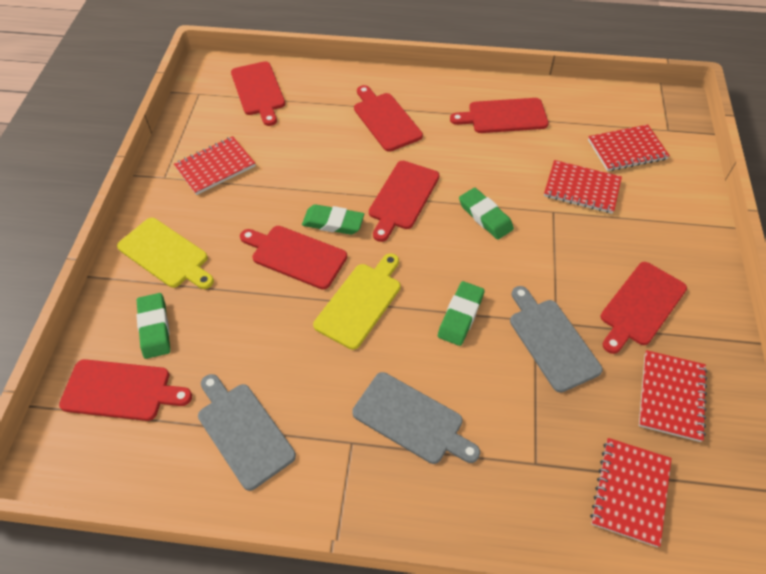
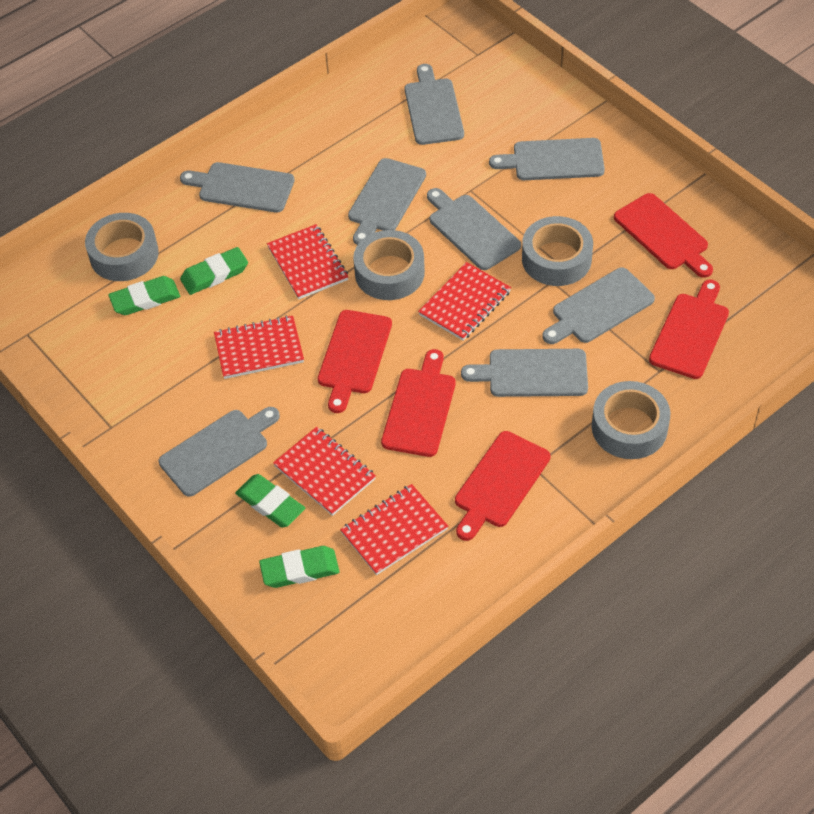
grey cutting board: [198,374,296,491] [352,372,480,464] [510,286,603,393] = 3 -> [159,407,280,497] [180,162,295,213] [348,158,426,245] [405,64,464,145] [427,188,521,270] [461,349,588,397] [489,138,605,180] [542,267,655,344] = 8
grey tape: none = 0 -> [85,213,159,281] [353,230,425,300] [522,216,593,286] [592,381,670,459] = 4
red cutting board: [59,359,192,421] [231,61,285,126] [240,226,347,290] [354,85,423,152] [369,161,439,242] [450,98,549,133] [601,262,687,354] = 7 -> [318,310,392,413] [381,349,456,457] [455,431,551,541] [614,193,713,278] [649,280,729,379] = 5
yellow cutting board: [117,218,214,289] [313,253,401,350] = 2 -> none = 0

